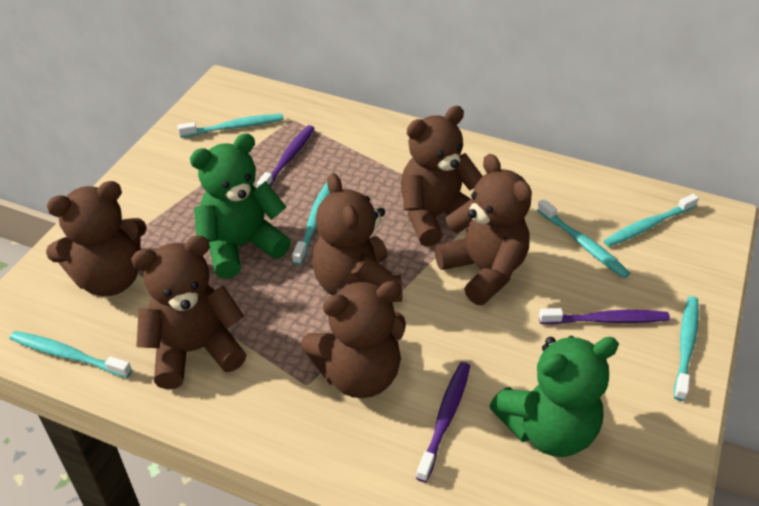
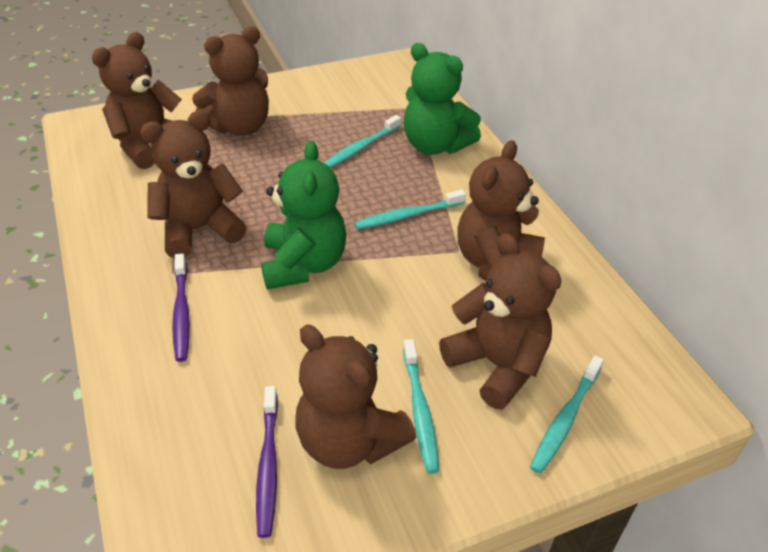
purple toothbrush: [257,125,315,187] [416,362,470,482] [539,308,670,324] = 3 -> [172,253,190,362] [256,386,278,538] = 2
turquoise toothbrush: [10,331,132,378] [178,114,284,138] [292,182,330,265] [537,199,630,278] [603,194,699,247] [674,296,699,401] = 6 -> [324,115,401,168] [354,190,466,230] [403,339,439,474] [530,355,604,474] = 4

